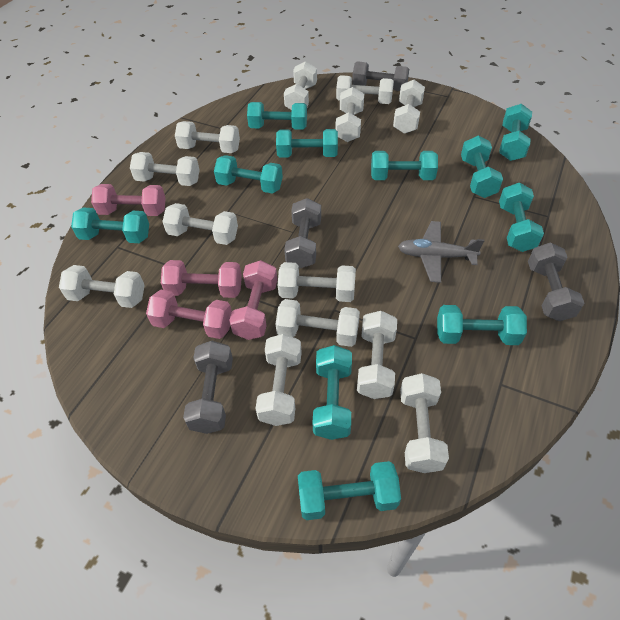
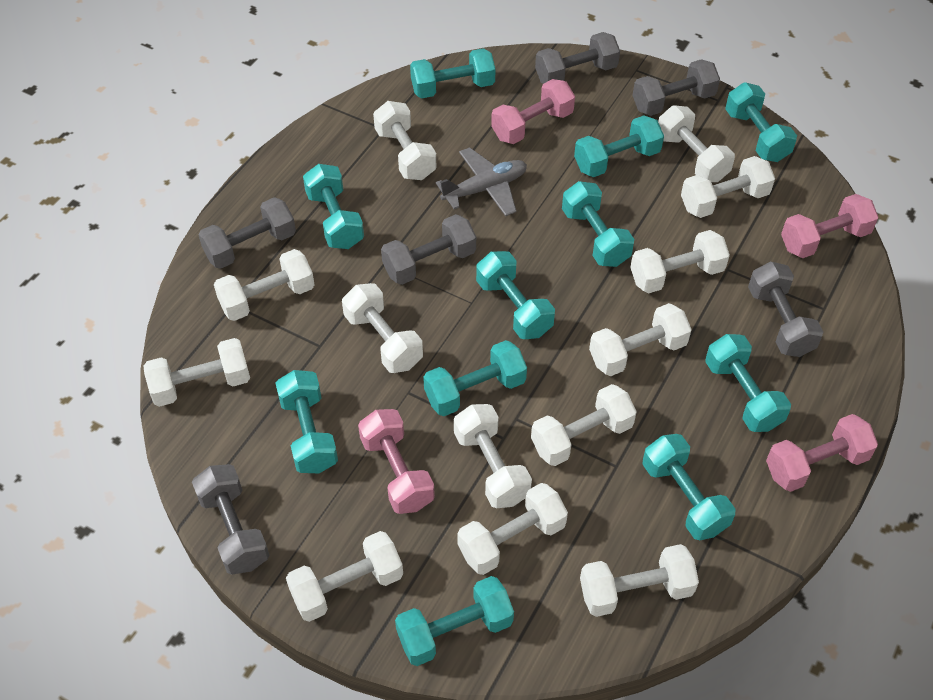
grey dumbbell: [183,341,233,434] [284,198,321,268] [352,61,409,91] [528,243,584,321] = 4 -> [192,464,269,575] [198,197,296,269] [381,214,476,285] [535,32,620,84] [633,59,720,116] [748,261,823,357] = 6

